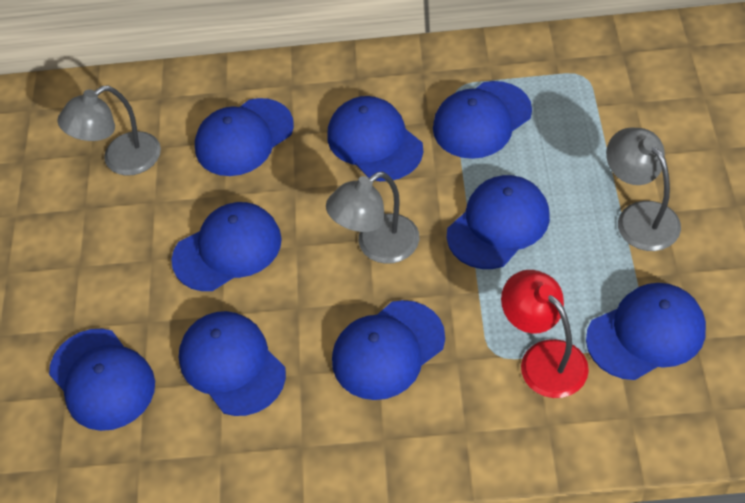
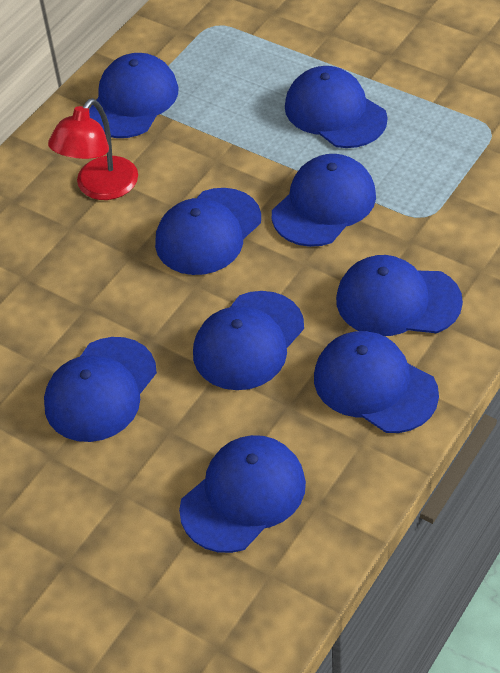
grey lamp: [57,86,161,176] [326,172,419,264] [606,127,681,251] = 3 -> none = 0

